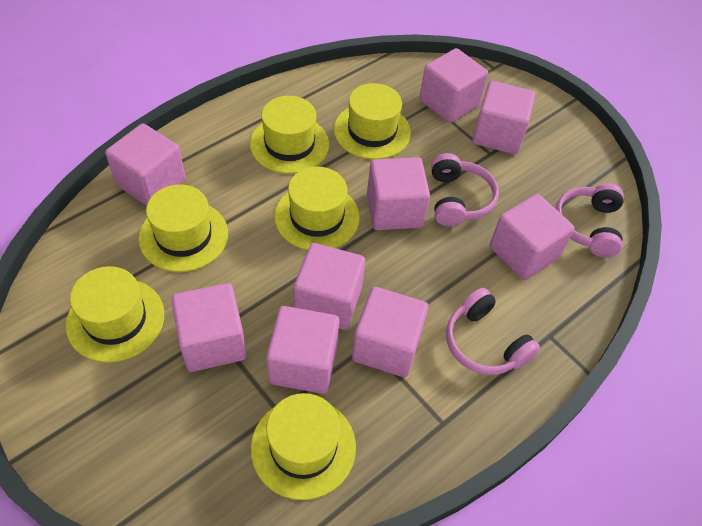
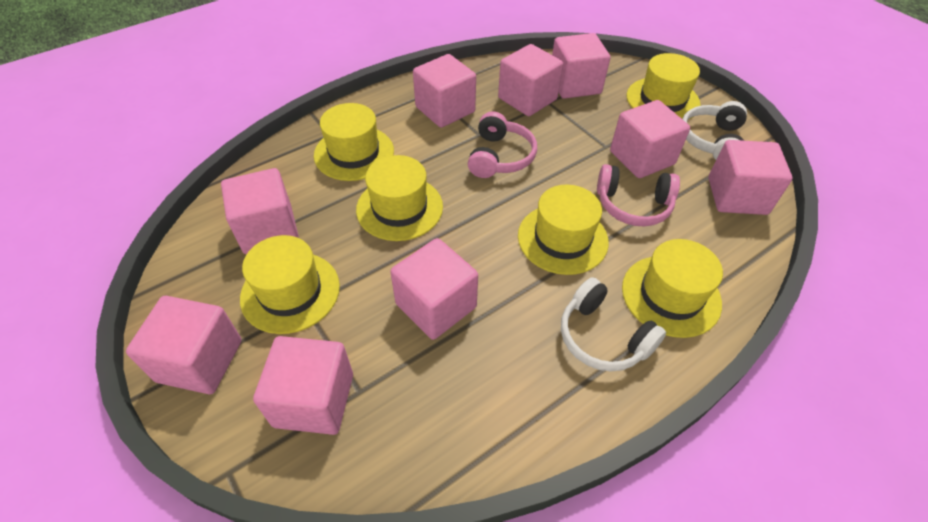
pink headphones: [431,153,499,226] [446,288,540,375] [555,183,624,257] = 3 -> [468,112,537,178] [597,164,680,226] = 2
white headphones: none = 0 -> [561,277,666,371] [683,101,747,160] = 2

